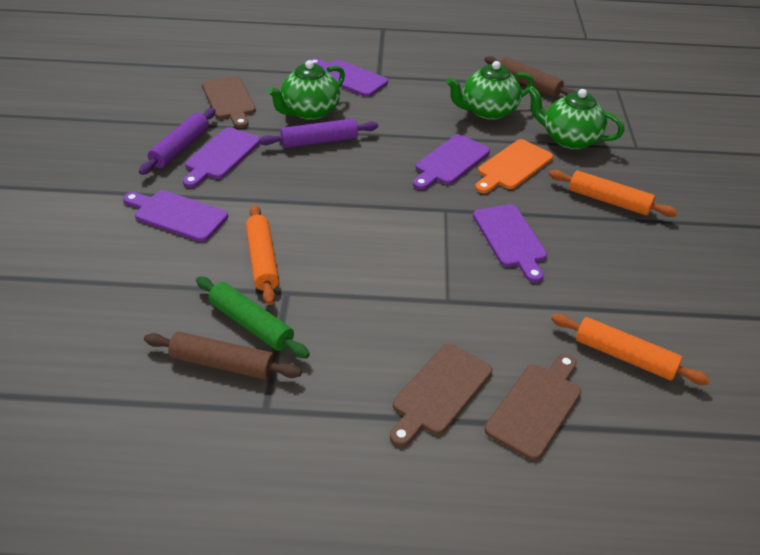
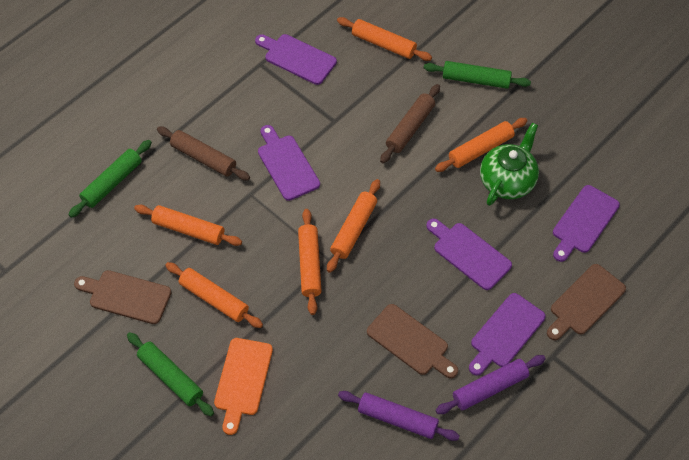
green rolling pin: [196,276,310,359] = 1 -> [68,140,152,218] [127,332,214,416] [424,61,531,89] = 3
green teapot: [267,60,345,120] [446,61,534,120] [527,86,624,150] = 3 -> [480,123,539,206] = 1
orange rolling pin: [246,205,279,305] [549,170,678,217] [551,314,710,385] = 3 -> [134,205,242,246] [165,262,263,328] [298,209,321,315] [327,179,380,273] [337,17,432,61] [435,118,527,172] = 6

